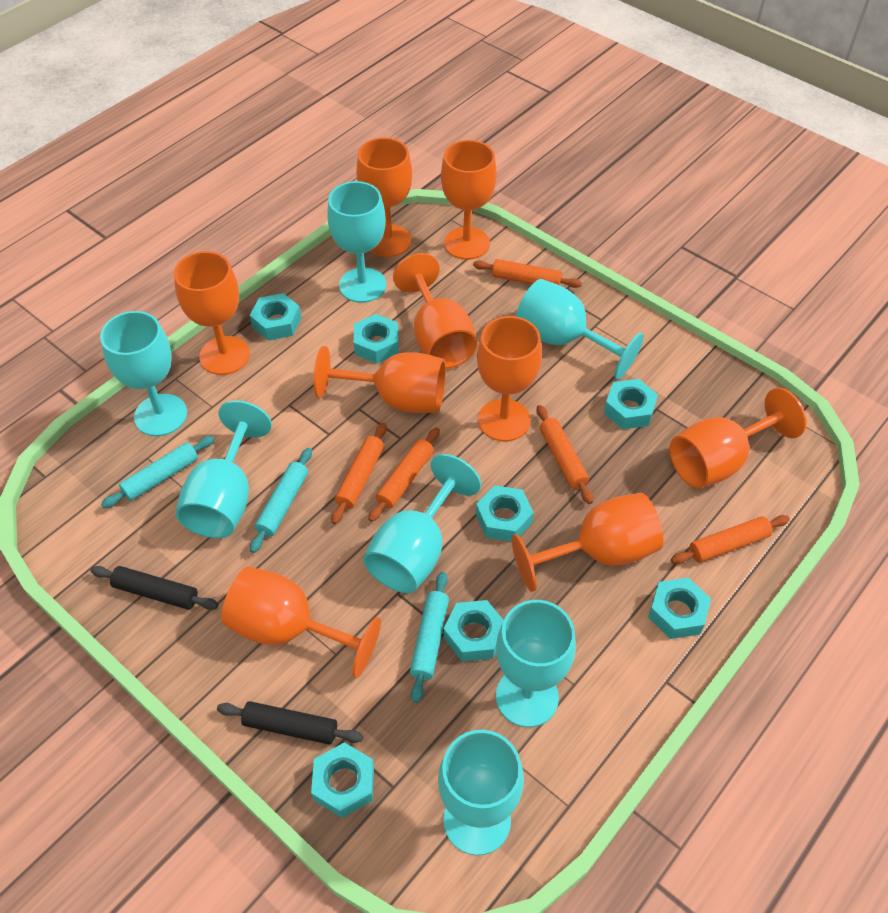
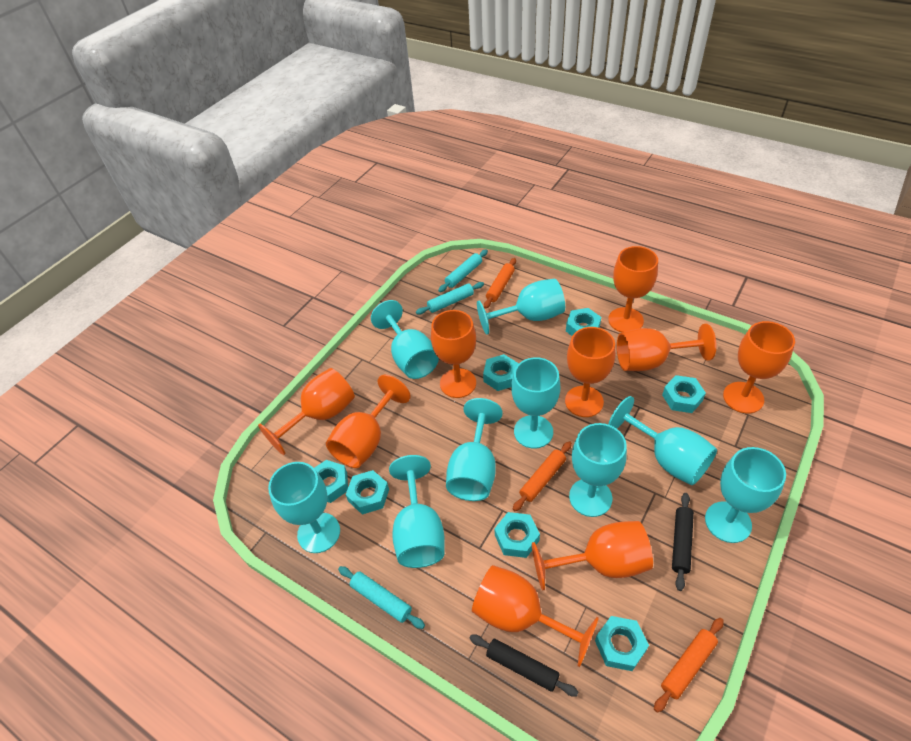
orange rolling pin: [331,423,387,524] [368,428,440,522] [473,259,582,288] [537,405,593,504] [671,515,790,564] = 5 -> [484,258,516,309] [513,441,572,511] [654,618,724,713] = 3
turquoise goblet: [100,311,187,436] [176,400,272,538] [327,181,386,303] [363,454,481,593] [438,730,524,856] [496,600,576,727] [516,279,644,379] = 7 -> [268,462,340,553] [371,300,439,379] [389,455,445,568] [446,398,503,501] [477,279,565,334] [511,357,560,449] [569,423,627,517] [608,396,717,485] [705,447,786,543] = 9

